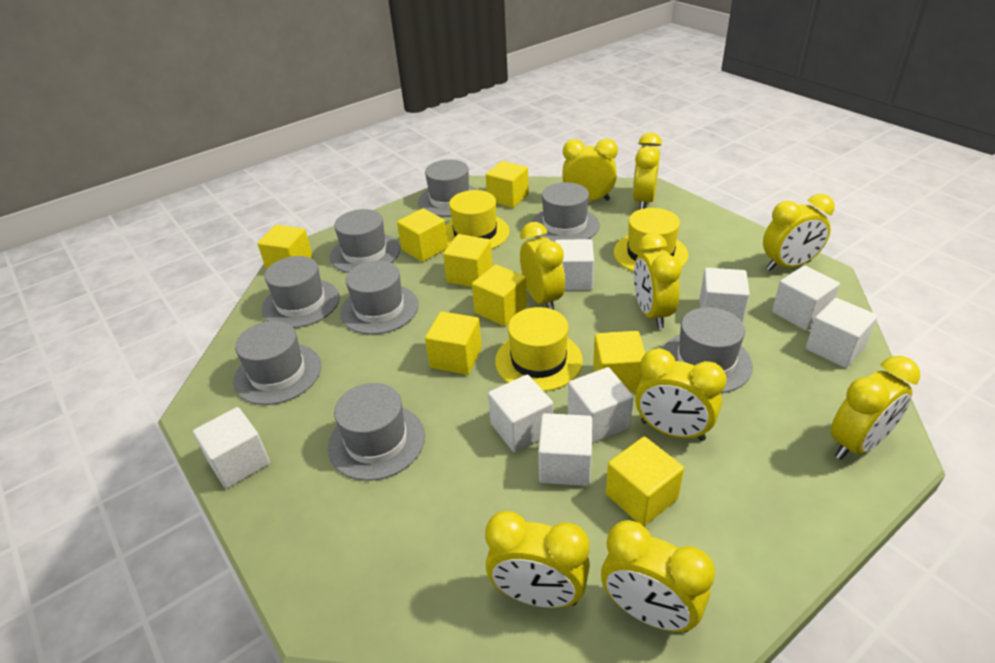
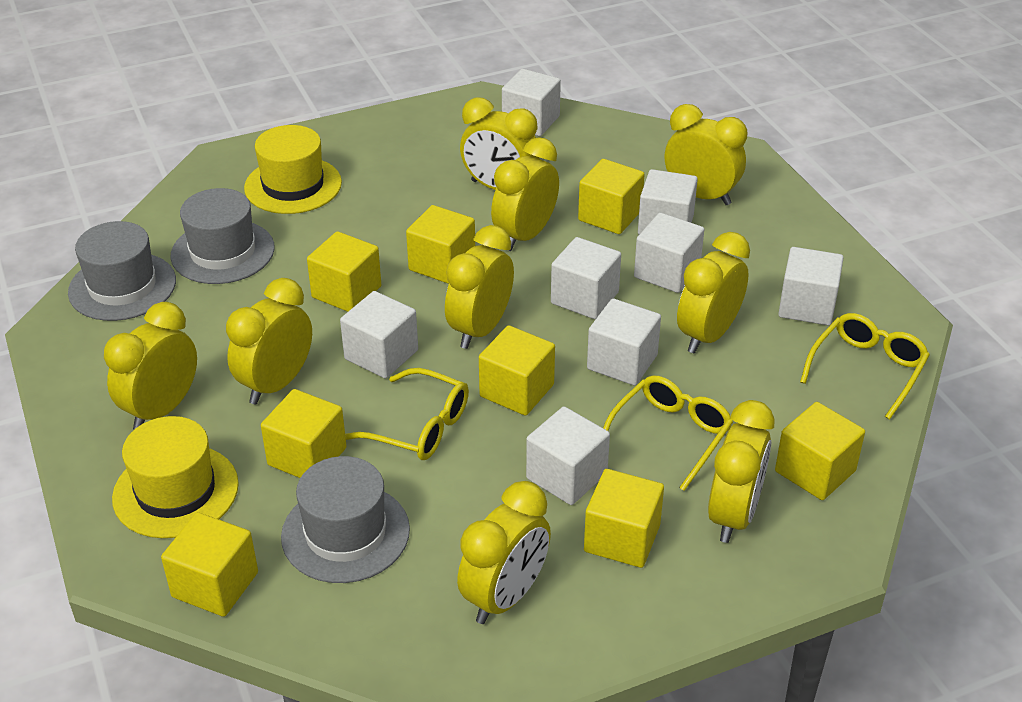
grey hat: [233,321,321,405] [262,256,340,328] [328,383,425,481] [330,209,400,273] [340,260,419,335] [418,160,478,217] [532,182,600,242] [663,307,753,393] = 8 -> [68,221,176,321] [171,188,275,284] [281,456,410,583] = 3
yellow glasses: none = 0 -> [345,368,469,460] [603,375,733,491] [800,313,930,420] = 3
yellow hat: [445,190,510,249] [495,307,583,391] [614,208,688,272] = 3 -> [112,416,239,538] [244,125,342,214] = 2

